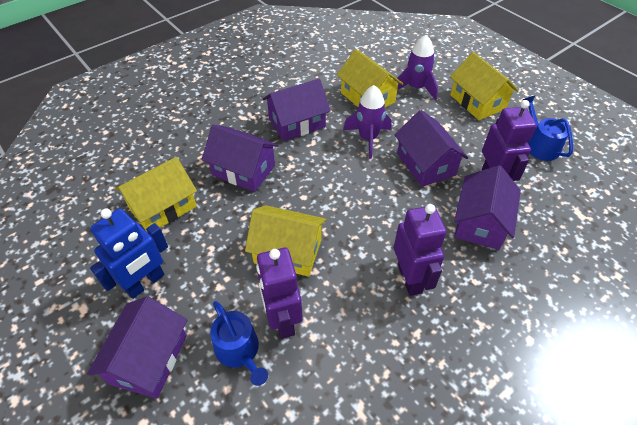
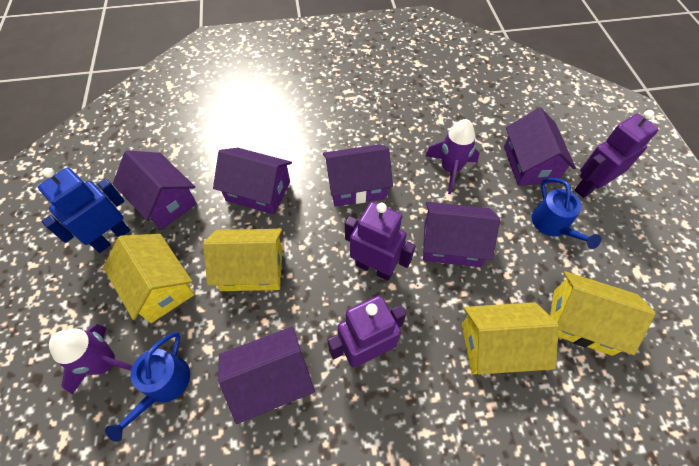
purple house: [87,296,187,399] [202,125,278,192] [263,79,331,141] [395,110,468,187] [454,165,521,250] = 5 -> [113,150,197,230] [213,147,292,214] [218,327,315,424] [323,144,393,206] [423,202,500,267] [504,107,576,186] = 6

